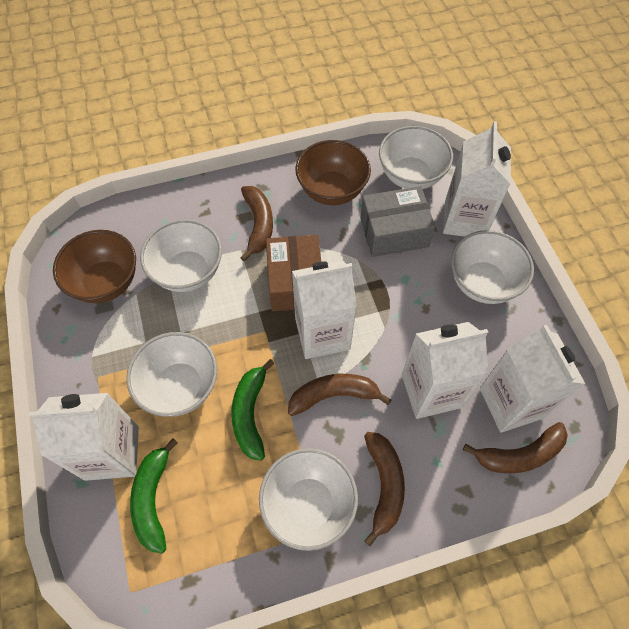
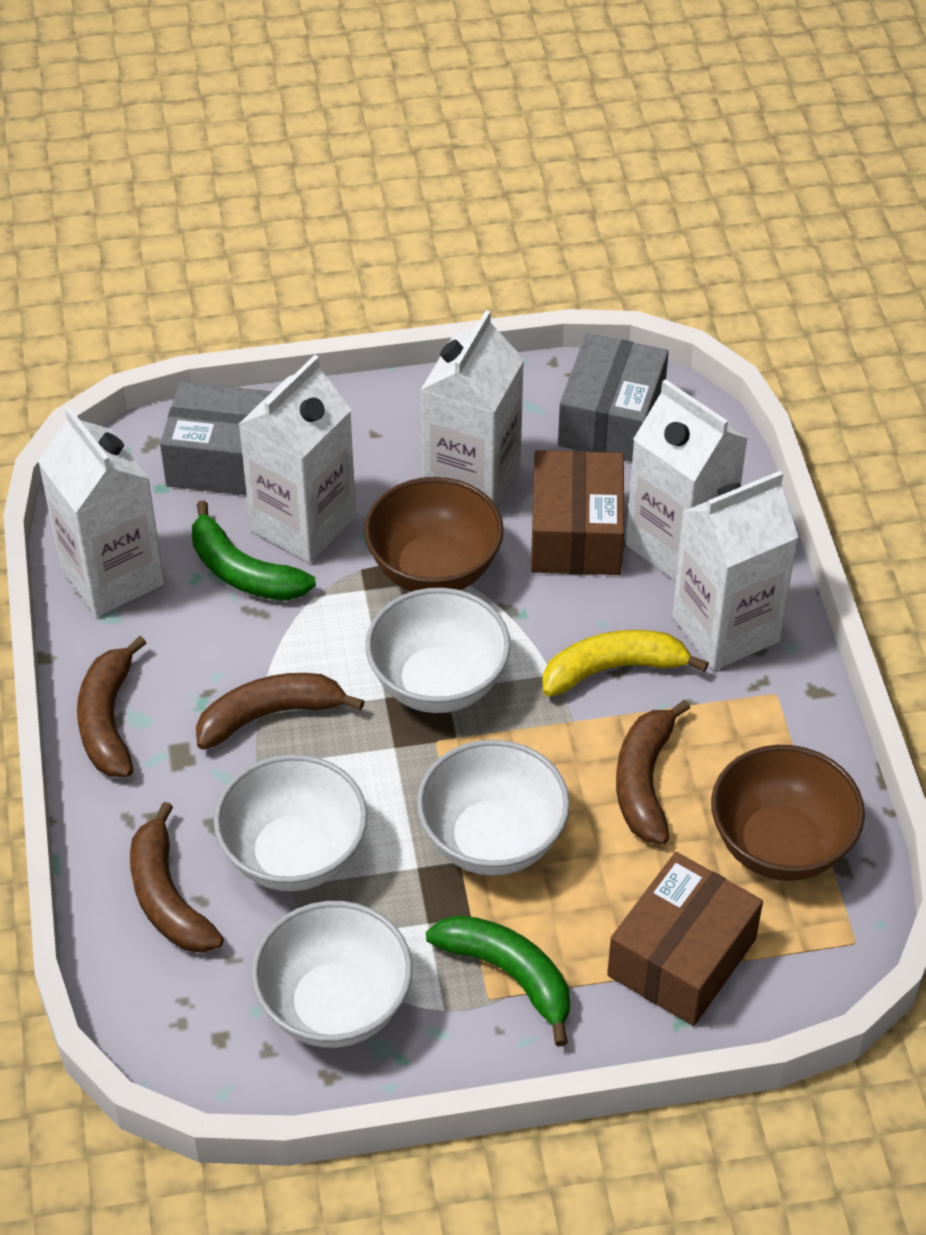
brown box: [266,235,321,311] = 1 -> [531,450,624,575] [607,852,763,1026] = 2
grey box: [360,186,435,257] = 1 -> [160,381,272,495] [558,333,669,462] = 2
white bowl: [126,332,217,417] [140,220,222,292] [259,448,358,551] [379,126,453,189] [451,230,534,304] = 5 -> [214,754,368,891] [251,901,413,1048] [366,587,511,713] [417,739,570,876] = 4
yellow banana: none = 0 -> [542,630,709,697] = 1

